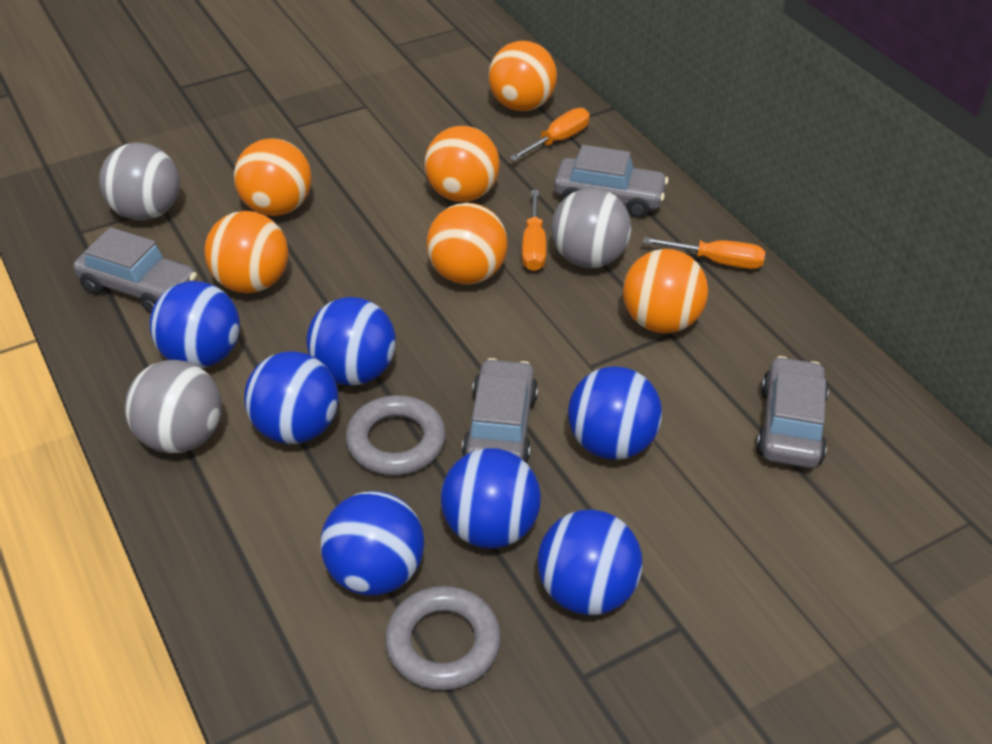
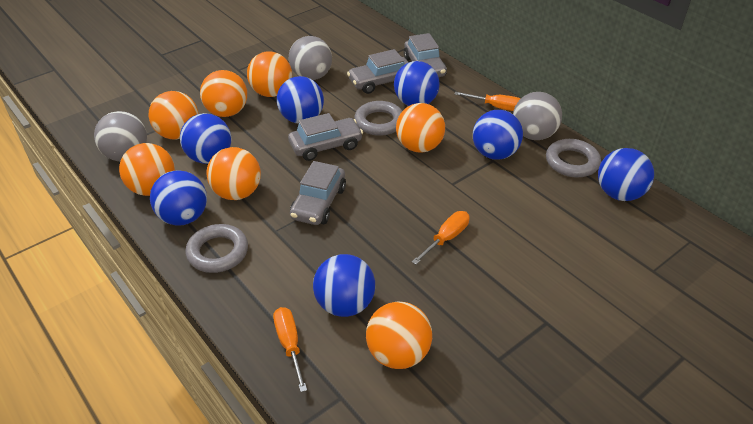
grey ring: [345,395,446,476] [385,586,501,691] = 2 -> [185,224,248,273] [354,101,402,136] [546,139,601,178] = 3
orange ball: [204,211,289,293] [234,139,311,216] [424,126,500,202] [427,203,508,285] [488,41,557,111] [623,249,708,333] = 6 -> [119,143,175,196] [149,91,199,140] [200,70,247,117] [206,147,261,200] [247,52,292,97] [366,302,432,369] [396,103,445,153] = 7

